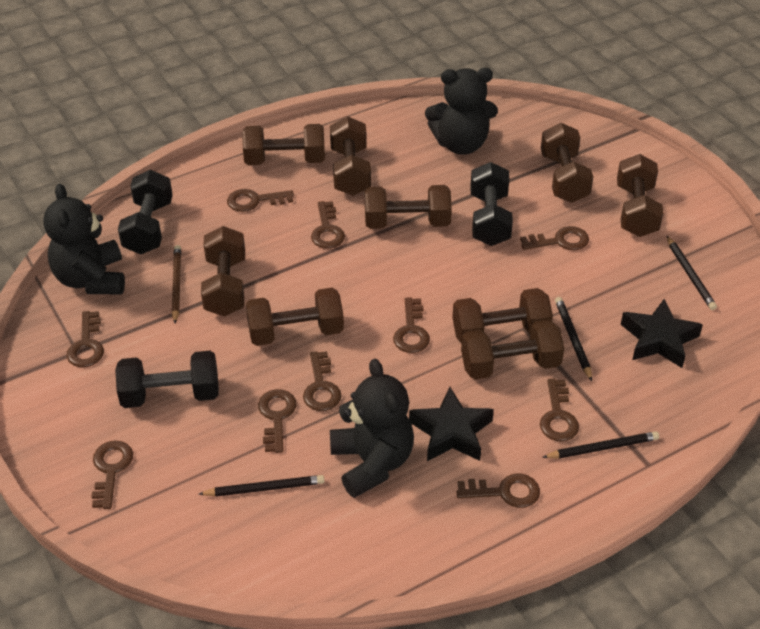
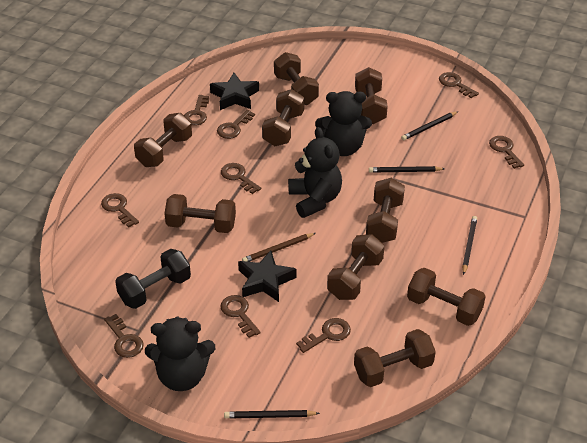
black dumbbell: [115,351,219,408] [118,170,173,254] [470,162,513,246] = 3 -> [115,249,191,309] = 1
brown key: [67,311,104,367] [92,441,133,509] [227,189,294,212] [258,389,297,453] [303,351,341,411] [311,201,345,249] [393,298,430,353] [457,473,540,508] [520,226,589,250] [540,379,579,441] = 10 -> [101,193,139,227] [104,314,144,358] [184,95,209,126] [217,110,255,139] [220,295,261,338] [221,163,261,194] [296,318,351,353] [439,72,479,98] [489,136,524,169] = 9

